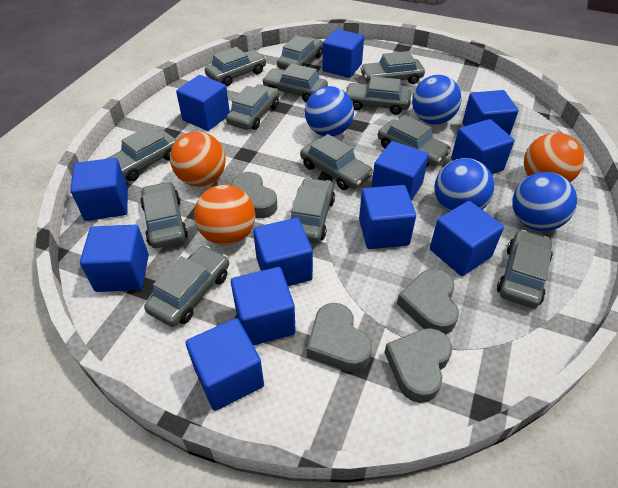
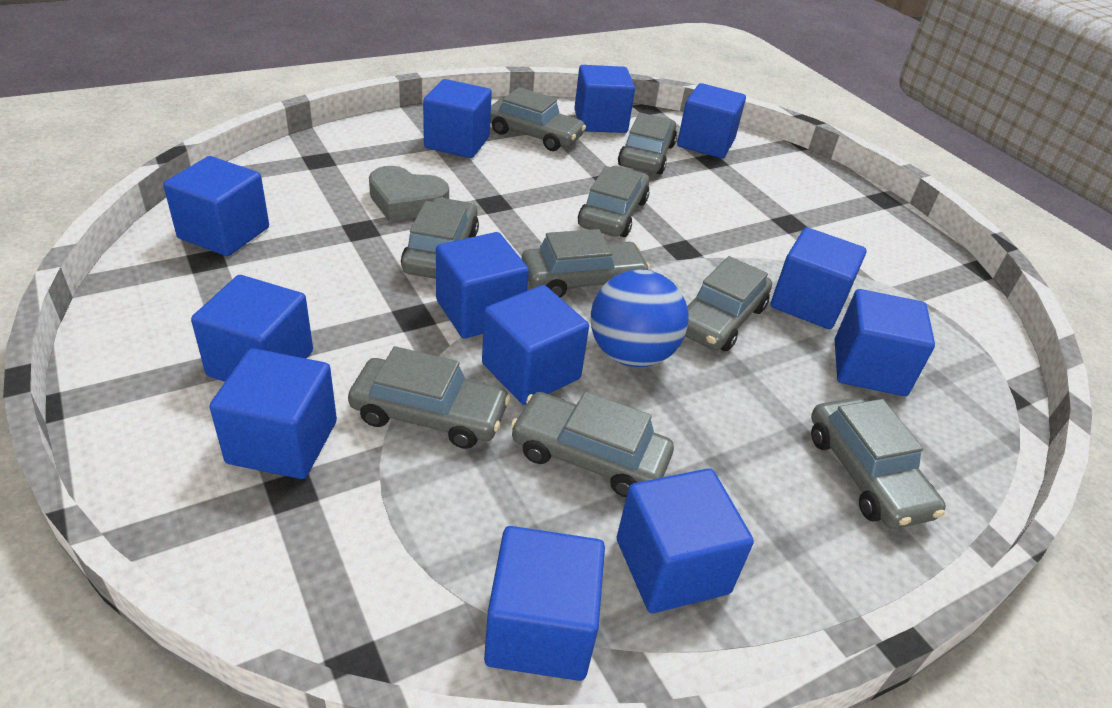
blue ball: [305,86,354,137] [412,75,462,124] [435,158,495,212] [512,172,577,231] = 4 -> [591,269,688,367] = 1
grey car: [106,126,177,181] [140,182,188,248] [144,246,229,327] [205,47,266,86] [226,84,279,130] [262,64,328,102] [277,35,323,70] [291,178,335,243] [300,134,373,190] [346,76,411,115] [360,51,425,84] [378,115,451,167] [497,230,553,308] = 13 -> [348,346,511,449] [401,197,479,279] [490,87,586,151] [510,391,674,497] [522,229,650,298] [578,166,650,237] [618,113,677,174] [685,256,772,351] [811,398,946,529] = 9
grey heart: [231,172,277,218] [307,303,372,372] [384,328,452,403] [397,269,459,335] = 4 -> [369,166,449,221] = 1
orange ball: [170,131,226,186] [194,185,255,245] [524,133,584,182] = 3 -> none = 0

